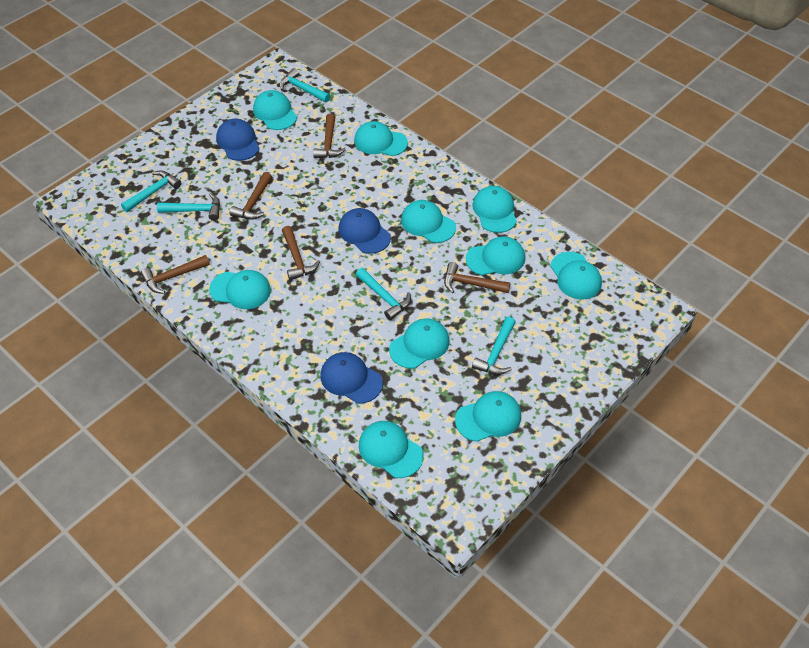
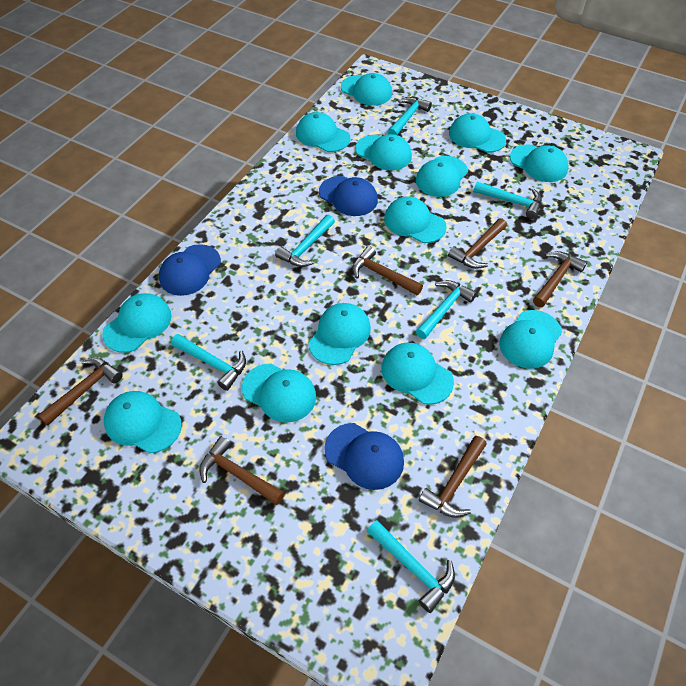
brown hammer: [141,255,210,294] [229,172,272,220] [282,226,320,280] [313,113,346,158] [444,262,510,293] = 5 -> [38,358,123,426] [200,436,285,505] [352,246,423,295] [419,436,487,518] [448,218,507,269] [533,251,587,307] = 6
turquoise cap: [209,270,271,309] [253,90,297,130] [354,121,408,156] [359,421,423,478] [389,319,450,369] [401,200,456,243] [455,391,521,442] [466,236,525,275] [472,186,517,233] [550,252,602,299] = 10 -> [102,293,172,353] [104,391,182,453] [242,363,316,423] [296,112,350,152] [308,303,371,365] [341,73,392,106] [355,134,412,170] [381,343,454,405] [384,196,447,243] [416,156,468,197] [449,113,506,153] [499,310,562,369] [510,144,569,182] = 13
turquoise hammer: [121,171,181,212] [157,193,220,221] [279,68,330,102] [356,268,411,320] [472,317,515,375] = 5 -> [171,334,246,391] [275,214,335,267] [367,520,455,613] [388,97,432,135] [416,280,477,339] [473,182,542,219] = 6

